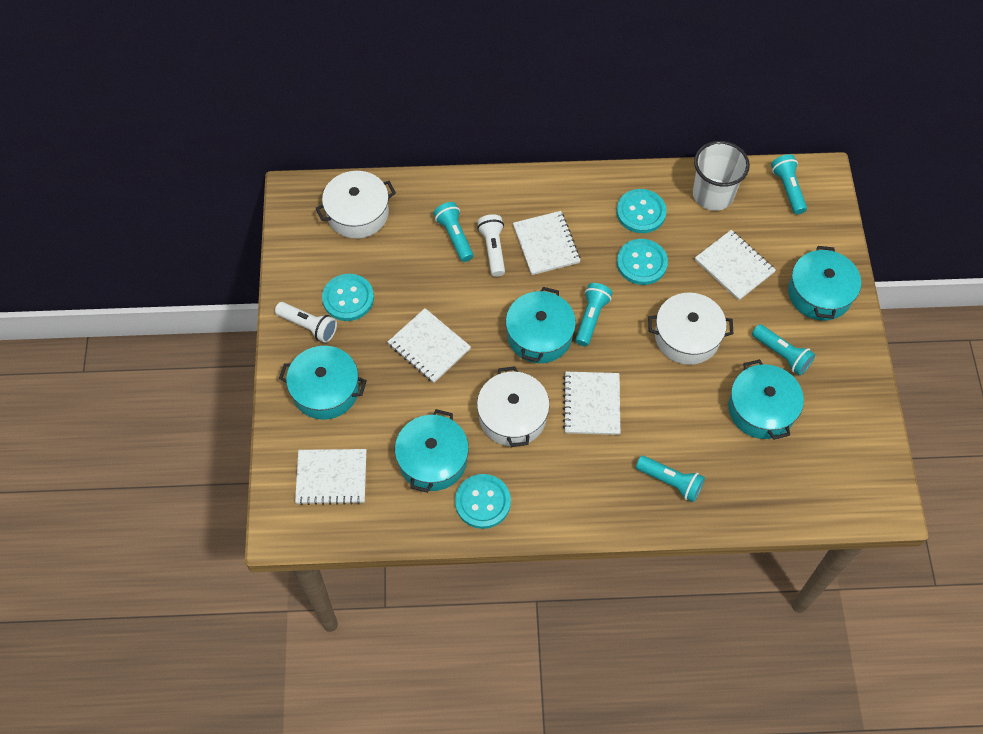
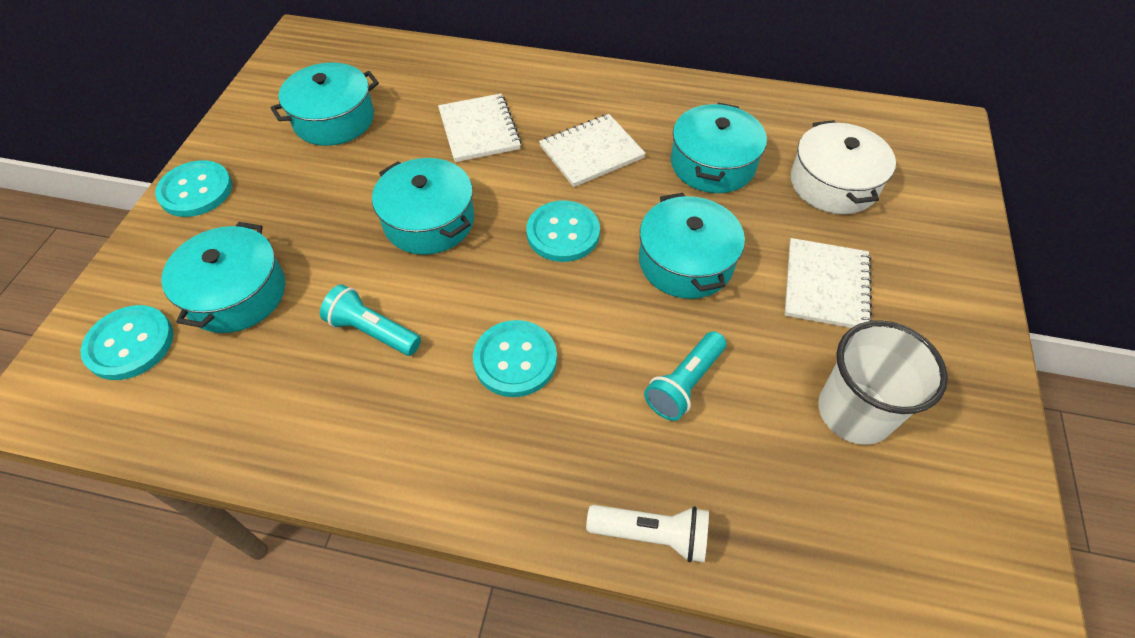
turquoise flashlight: [433,202,474,262] [575,283,612,346] [636,456,705,502] [752,324,815,375] [771,154,807,214] = 5 -> [320,284,421,356] [644,331,726,421] = 2
white flashlight: [275,302,337,343] [477,214,505,277] = 2 -> [586,505,709,563] = 1
white notebook: [295,449,367,505] [388,308,471,383] [513,211,580,275] [563,372,620,435] [695,230,776,301] = 5 -> [438,94,522,162] [539,114,646,187] [785,238,872,328] = 3
white pot: [316,171,396,239] [477,366,550,447] [648,293,733,365] = 3 -> [791,120,896,214] = 1

